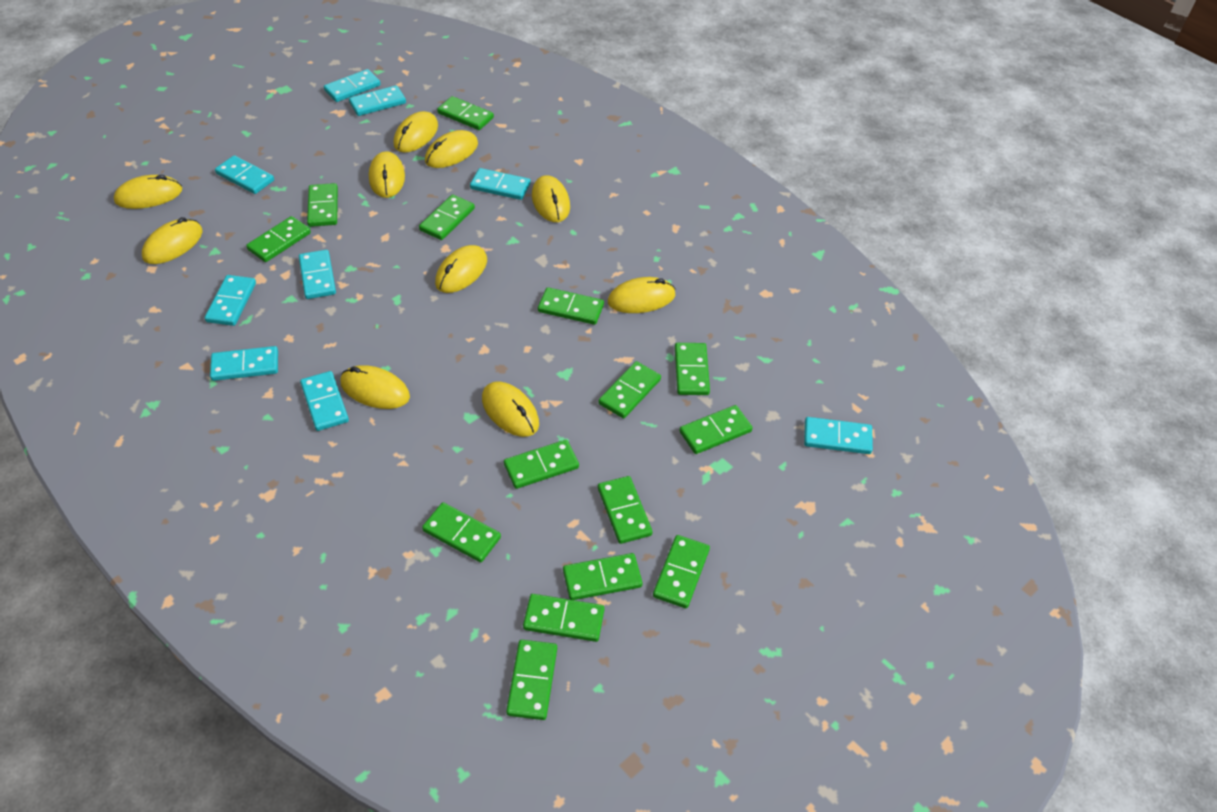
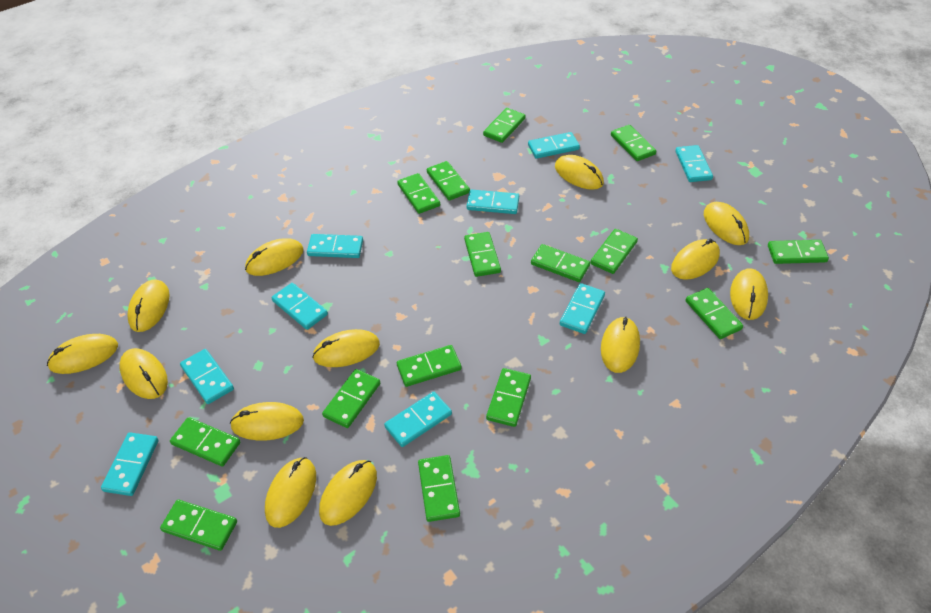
yellow mouse: [114,175,182,209] [142,217,203,264] [340,365,410,409] [369,151,405,198] [394,111,438,152] [425,130,478,168] [435,245,487,293] [482,382,539,437] [532,175,570,222] [608,277,676,313] = 10 -> [47,334,118,374] [119,348,168,399] [127,279,169,332] [230,402,304,441] [245,238,304,276] [265,457,316,528] [312,329,380,367] [319,460,377,526] [555,155,604,190] [601,316,640,373] [671,239,720,280] [704,202,749,245] [730,268,768,320] = 13

